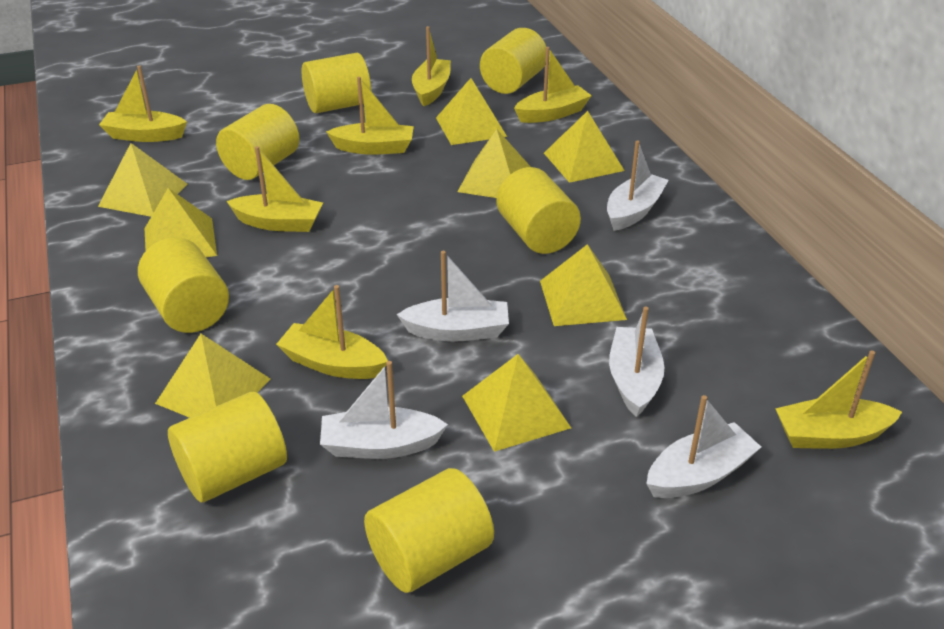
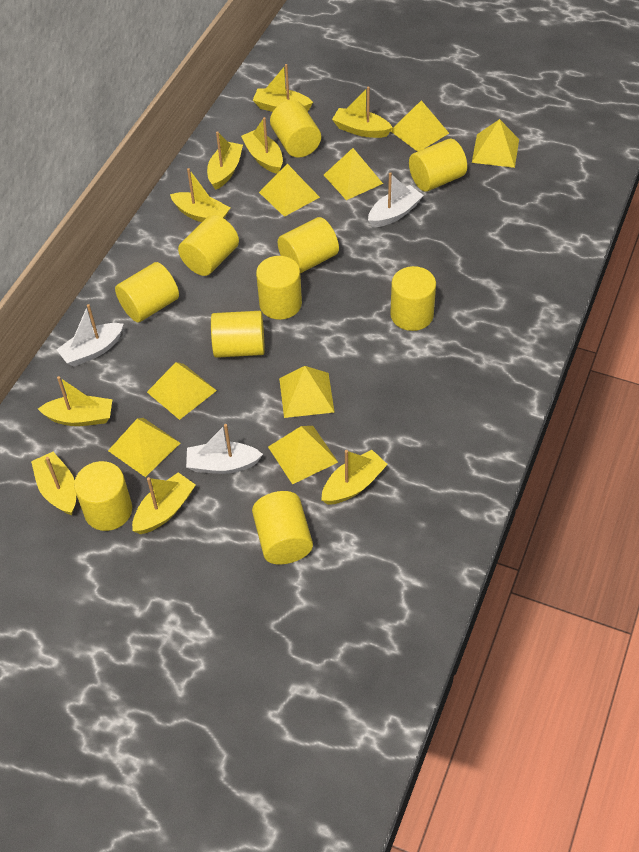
white boat: [320,361,448,459] [397,251,509,342] [607,141,669,231] [609,307,665,417] [646,395,761,498] = 5 -> [56,304,124,367] [186,424,263,474] [368,172,424,227] = 3
yellow boat: [99,65,187,142] [226,146,323,232] [276,285,388,379] [326,77,414,155] [412,26,451,106] [514,47,592,123] [775,350,902,449] = 7 -> [31,452,76,515] [38,376,113,426] [132,472,195,534] [170,168,230,222] [207,131,243,190] [241,117,283,174] [253,64,313,112] [321,450,388,505] [332,87,393,138] = 9
yellow cylinder: [138,237,229,333] [168,392,287,503] [216,104,300,180] [302,53,371,113] [364,468,494,593] [480,28,546,94] [496,167,581,254] = 7 -> [74,461,132,531] [115,262,179,323] [178,215,239,276] [211,311,265,358] [252,491,313,564] [256,256,302,320] [270,100,321,158] [278,217,339,274] [390,266,436,331] [409,139,467,192] = 10

